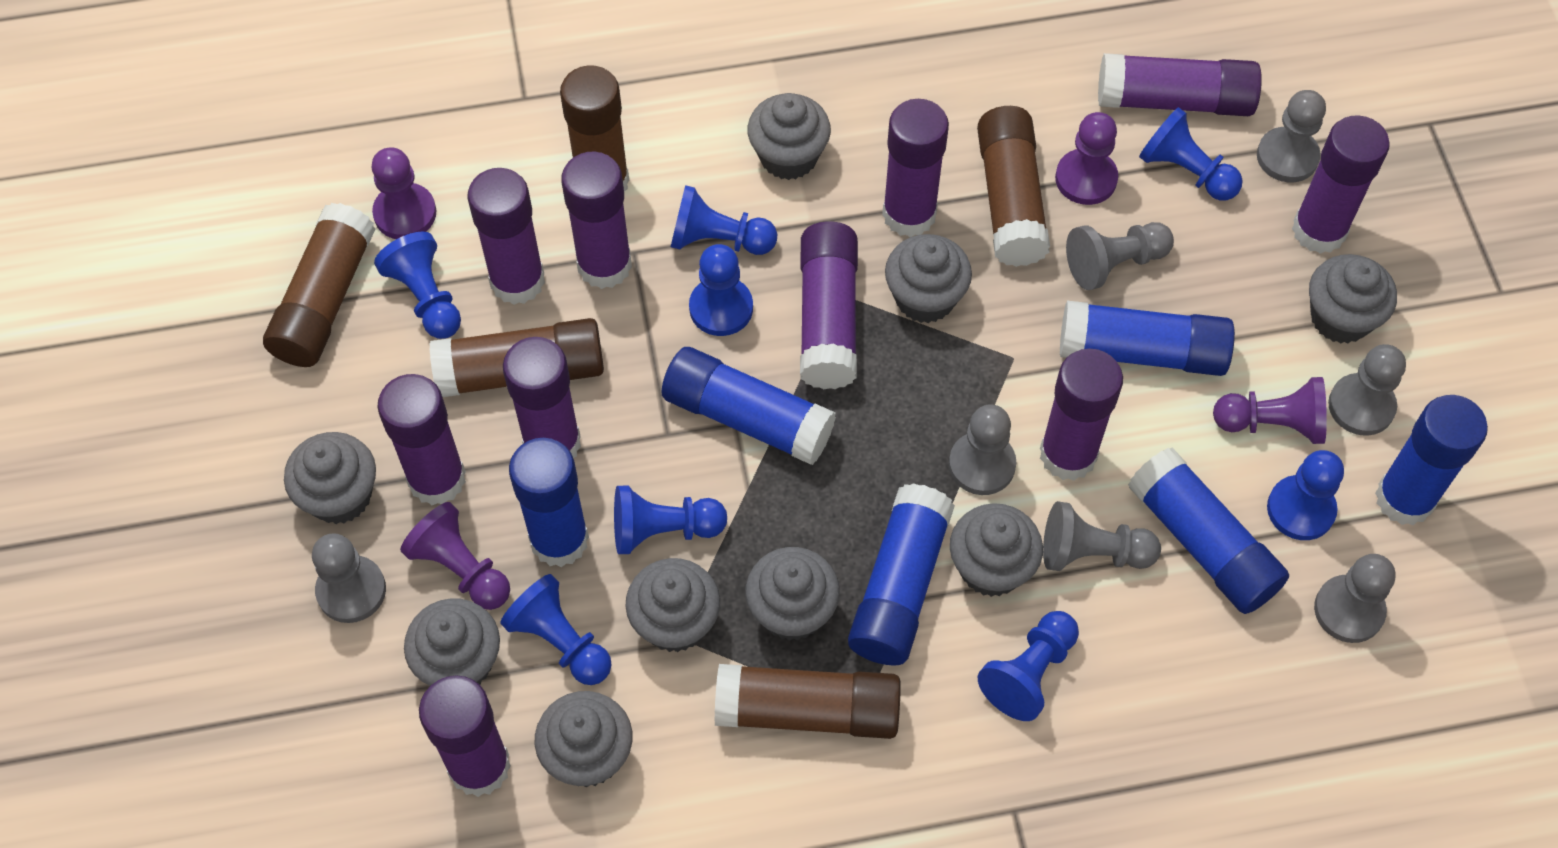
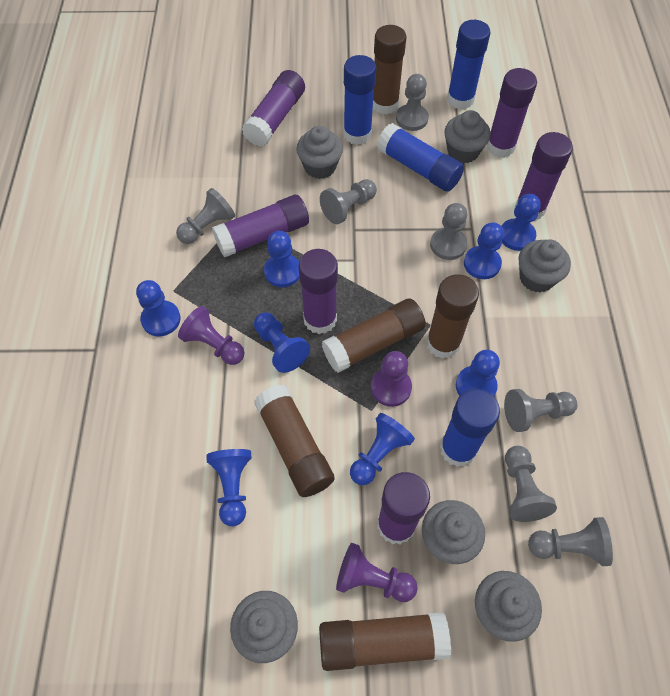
blue glue stick: [509,438,589,567] [661,347,836,465] [848,483,955,666] [1060,301,1235,376] [1128,448,1289,614] [1375,395,1488,525] = 6 -> [343,55,376,145] [377,123,464,192] [440,389,500,467] [447,20,491,110] = 4
grey cupcake: [284,432,376,524] [404,598,500,686] [535,691,632,787] [625,558,720,652] [745,547,840,641] [747,93,831,180] [885,234,972,323] [950,503,1043,597] [1309,254,1397,344] = 9 -> [230,591,298,663] [296,126,343,179] [422,500,485,564] [444,110,491,163] [475,571,542,642] [519,239,571,293] = 6
purple glue stick: [377,374,466,505] [419,676,511,797] [468,168,545,305] [503,337,581,458] [561,152,632,289] [800,221,858,389] [882,99,949,237] [1040,348,1123,481] [1098,53,1262,116] [1292,115,1390,254] = 10 -> [212,195,309,257] [242,70,305,147] [298,249,338,334] [377,472,430,545] [487,68,537,158] [515,132,573,221] = 6
purple pawn: [371,148,436,239] [400,502,510,610] [1055,112,1118,205] [1213,377,1327,444] = 4 -> [178,306,244,365] [336,543,418,602] [371,351,412,407] = 3

